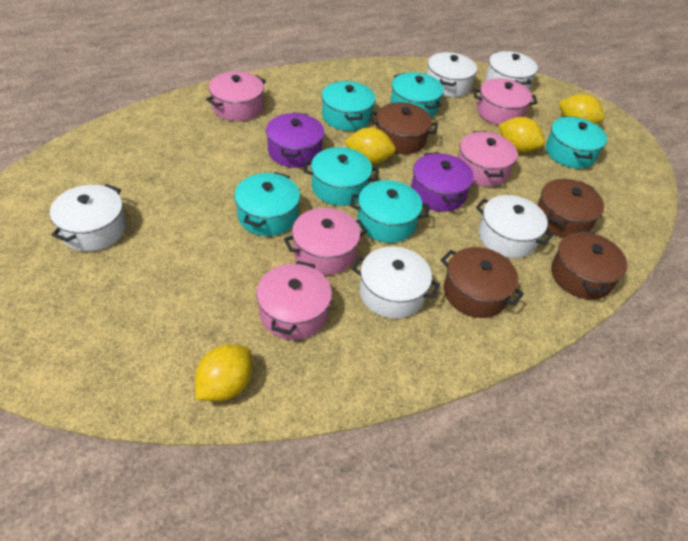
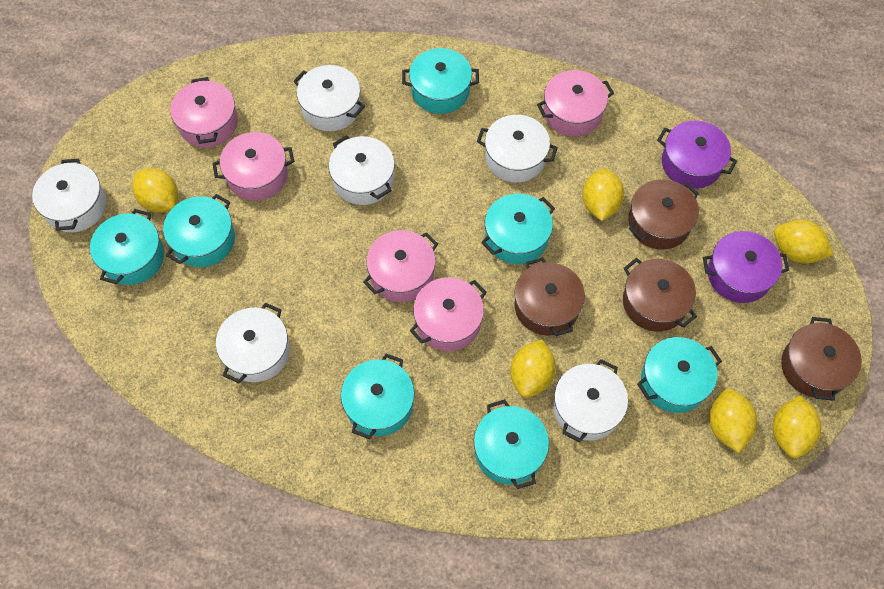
turquoise pot: [234,172,300,236] [303,147,379,206] [322,81,376,131] [350,180,429,243] [390,72,444,118] [546,116,607,168] = 6 -> [90,209,164,285] [163,194,235,267] [341,354,414,439] [402,48,479,114] [474,399,549,489] [481,194,555,264] [637,337,722,413] = 7
white pot: [50,184,126,251] [352,247,440,319] [427,52,477,97] [476,195,553,258] [485,51,538,89] = 5 -> [32,159,106,232] [216,303,290,383] [293,65,365,131] [329,135,395,205] [477,115,558,183] [553,359,628,442] = 6
yellow lemon: [195,344,253,401] [344,127,396,164] [499,117,545,153] [559,94,604,124] = 4 -> [132,168,178,213] [510,339,556,398] [582,168,624,221] [709,389,757,453] [773,395,821,458] [774,220,833,264] = 6

